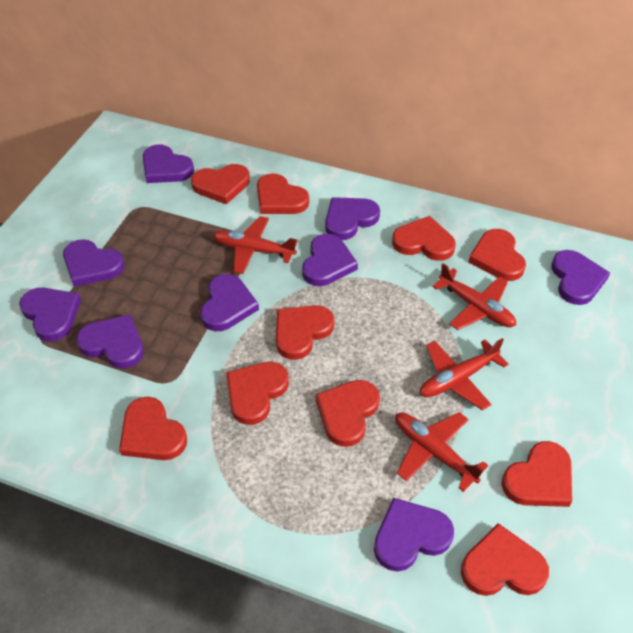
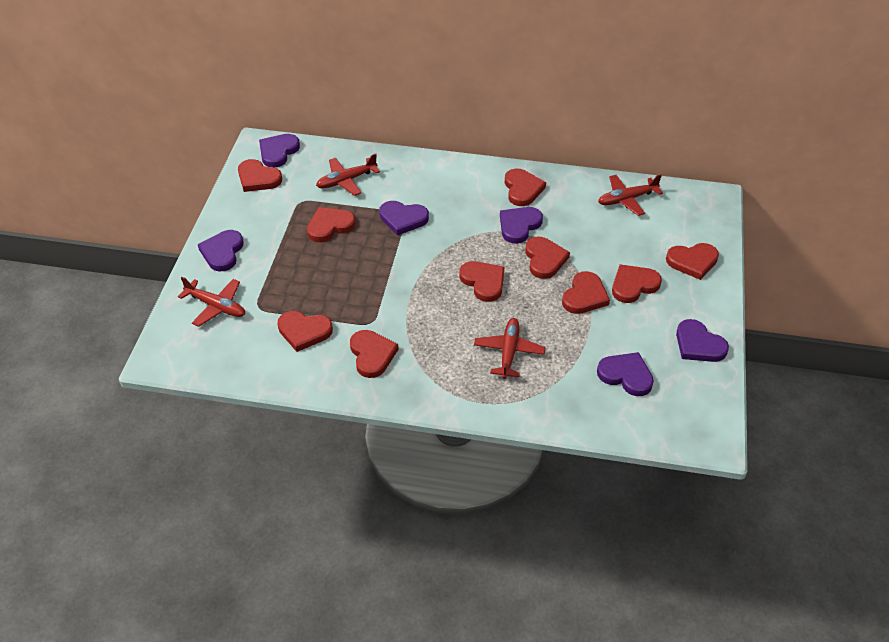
purple heart: [19,288,81,341] [63,239,124,287] [76,314,144,369] [143,144,194,183] [200,274,259,331] [302,234,358,286] [325,197,380,240] [374,498,454,571] [551,250,610,305] = 9 -> [198,230,244,271] [259,134,300,168] [379,201,429,235] [500,207,543,244] [597,352,654,396] [676,319,729,362] = 6

